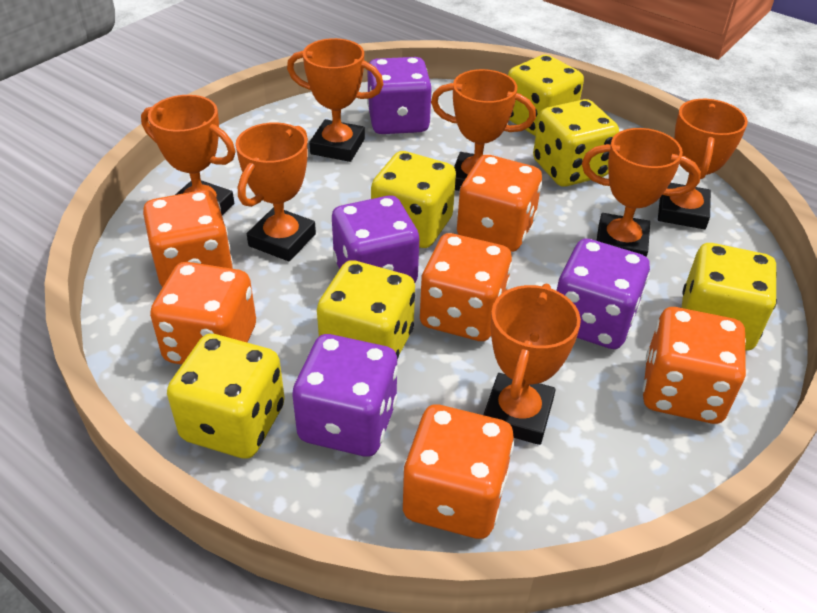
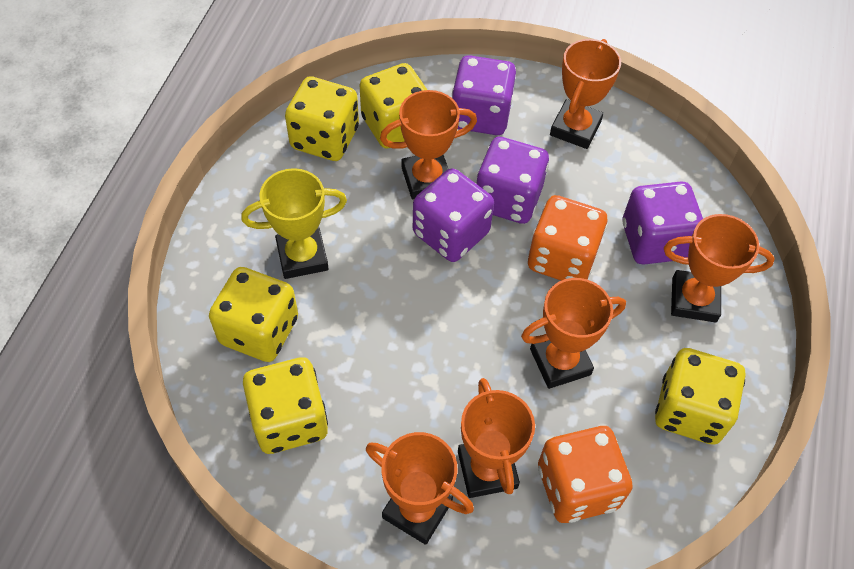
orange dice: [143,190,233,287] [150,262,256,365] [403,404,514,539] [420,233,512,341] [457,155,542,252] [643,307,746,424] = 6 -> [528,195,607,281] [538,426,633,523] = 2
orange trophy: [141,95,235,215] [236,122,316,261] [287,38,383,162] [431,69,536,191] [483,284,581,445] [582,128,701,257] [658,99,748,229] = 7 -> [366,432,474,545] [380,90,477,200] [458,378,535,498] [521,278,626,389] [550,39,621,149] [664,214,775,322] = 6
yellow dice: [167,334,285,459] [317,260,415,360] [371,151,456,248] [508,55,584,136] [533,99,619,187] [682,243,777,351] = 6 -> [209,267,298,362] [243,357,328,454] [285,76,359,161] [359,63,427,149] [655,348,746,445] = 5
yellow trophy: none = 0 -> [241,168,347,279] = 1

